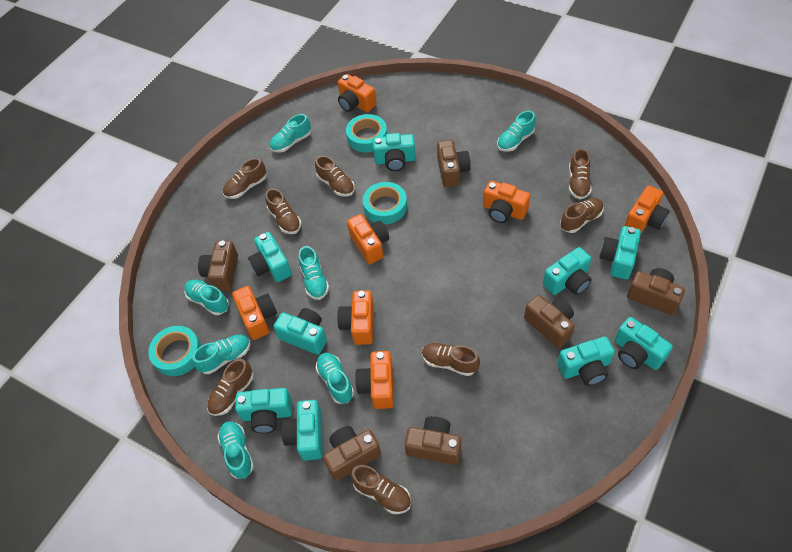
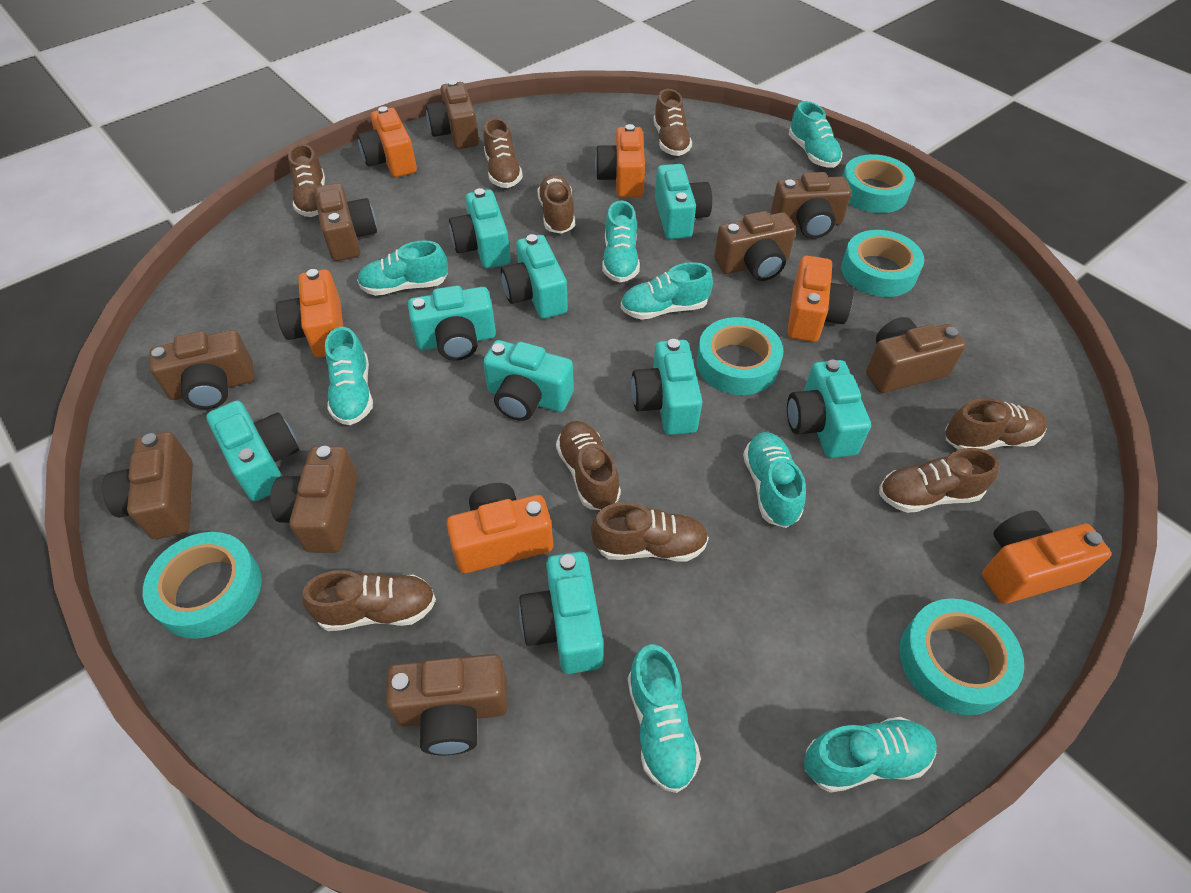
brown camera: [198,240,238,291] [323,426,381,481] [404,416,461,465] [437,140,471,187] [524,295,575,348] [627,268,685,315] = 6 -> [102,432,193,539] [149,330,254,409] [270,446,358,553] [314,183,377,261] [386,654,508,755] [426,80,479,149] [714,211,796,281] [771,172,851,239] [866,317,966,393] = 9
brown shoe: [207,359,253,416] [223,158,266,199] [265,188,302,234] [315,156,355,197] [350,465,411,514] [422,343,480,376] [560,198,604,233] [569,148,592,199] = 8 -> [288,144,325,217] [302,570,436,631] [483,118,523,188] [537,174,575,234] [556,421,621,510] [591,502,709,562] [653,89,692,156] [879,448,1000,513] [945,398,1048,450] = 9
orange camera: [232,286,277,340] [337,290,374,345] [338,74,377,112] [347,214,389,264] [355,351,394,409] [483,180,530,223] [624,186,670,234] = 7 -> [276,269,343,357] [357,106,417,177] [447,483,553,573] [595,124,645,198] [787,256,854,342] [982,510,1111,604] = 6
turquoise shoe: [185,280,229,315] [192,335,250,374] [217,421,254,479] [269,114,311,153] [298,246,329,300] [315,353,354,404] [497,111,536,152] = 7 -> [325,327,373,425] [357,240,448,296] [602,201,640,283] [621,262,713,320] [628,645,701,793] [743,432,806,528] [789,101,842,168] [804,717,937,793] = 8
turquoise tape: [148,326,201,376] [346,114,387,152] [363,182,407,224] = 3 -> [143,532,262,639] [697,317,783,395] [841,230,924,297] [842,154,915,213] [900,598,1024,715] = 5

